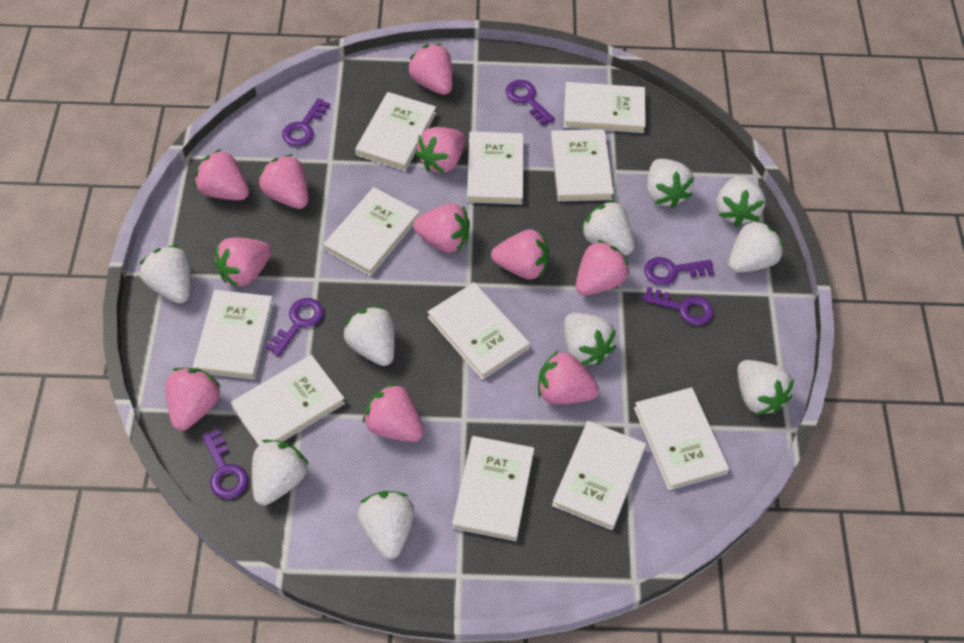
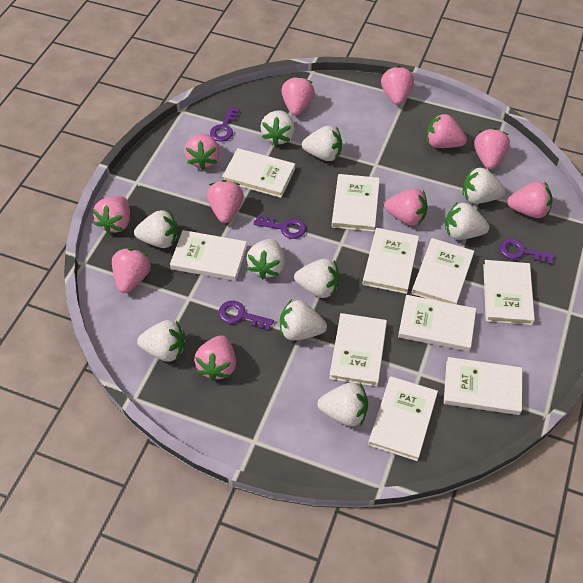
purple key: [202,429,248,499] [266,298,324,356] [282,98,330,146] [506,80,555,126] [642,287,713,325] [644,257,714,285] = 6 -> [210,107,240,142] [218,301,274,331] [254,215,306,239] [500,238,554,265] = 4
white book: [193,290,274,379] [231,355,345,445] [323,187,420,276] [355,92,436,171] [428,282,530,380] [452,436,534,541] [467,131,523,204] [551,129,614,201] [552,421,646,530] [564,82,646,133] [634,387,729,490] = 11 -> [170,230,247,281] [222,148,295,198] [329,313,387,387] [332,174,380,232] [363,228,419,294] [368,376,438,461] [398,295,476,352] [412,238,474,304] [444,357,522,415] [483,260,535,325] = 10

